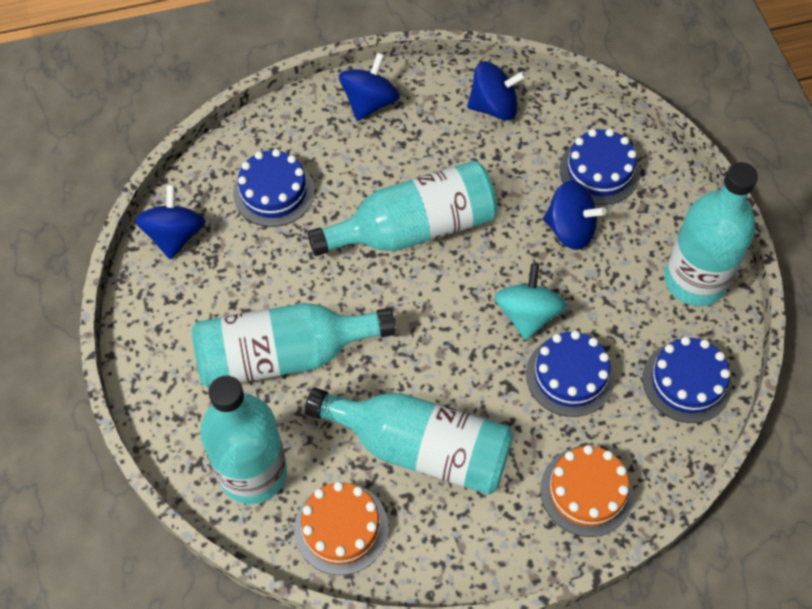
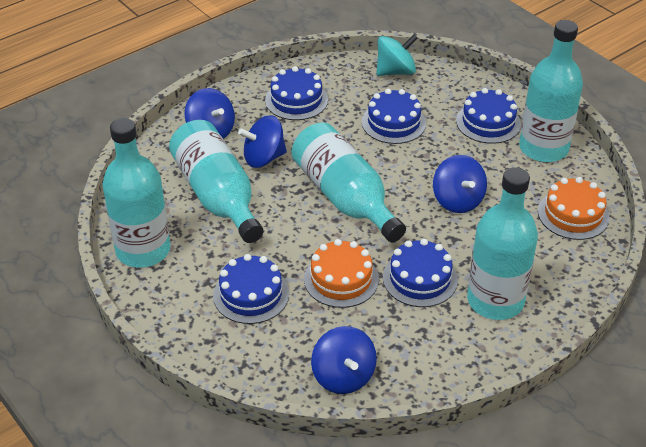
blue cake: [233,149,314,227] [526,331,615,417] [560,129,640,205] [643,337,732,423] = 4 -> [213,254,289,324] [265,66,328,120] [362,89,426,144] [383,239,458,307] [456,88,521,144] = 5

